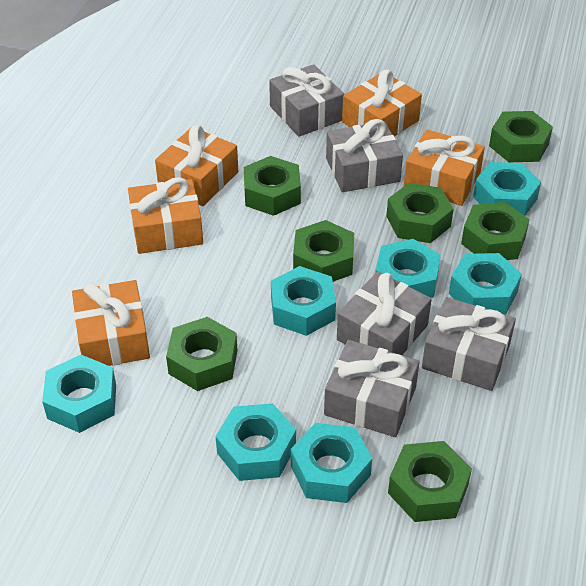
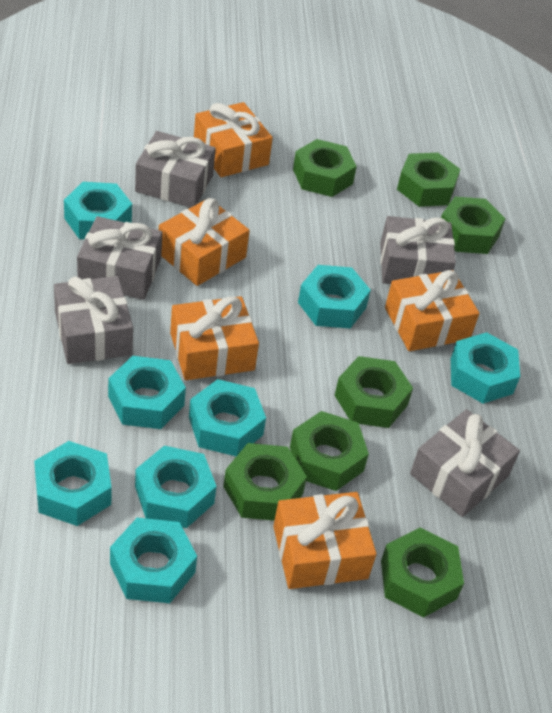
turquoise nut: [42,355,116,433] [216,403,296,481] [271,266,336,336] [291,423,372,503] [375,239,441,298] [449,253,522,315] [473,162,541,216] = 7 -> [34,441,112,526] [64,182,132,239] [108,356,186,429] [110,518,197,603] [135,446,217,528] [189,379,266,456] [298,265,371,329] [451,332,520,404] = 8

